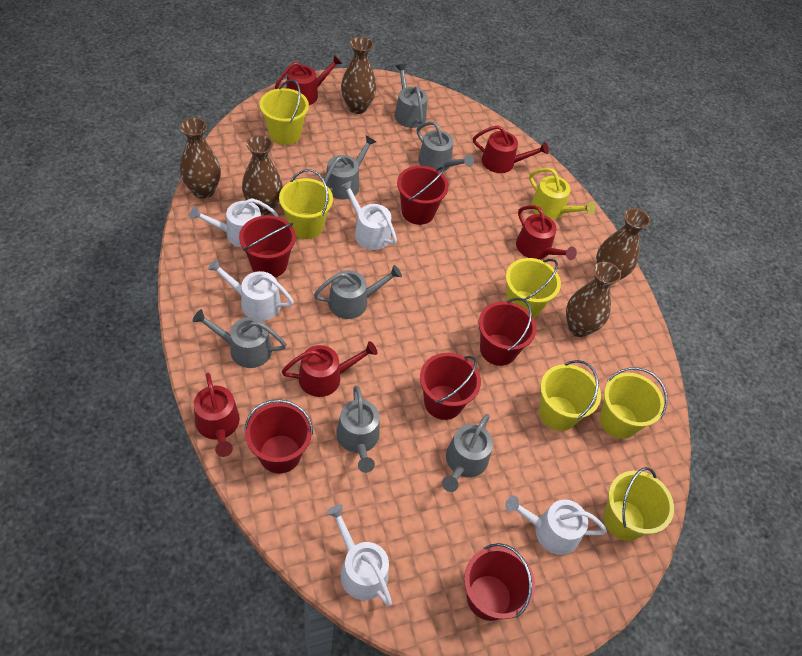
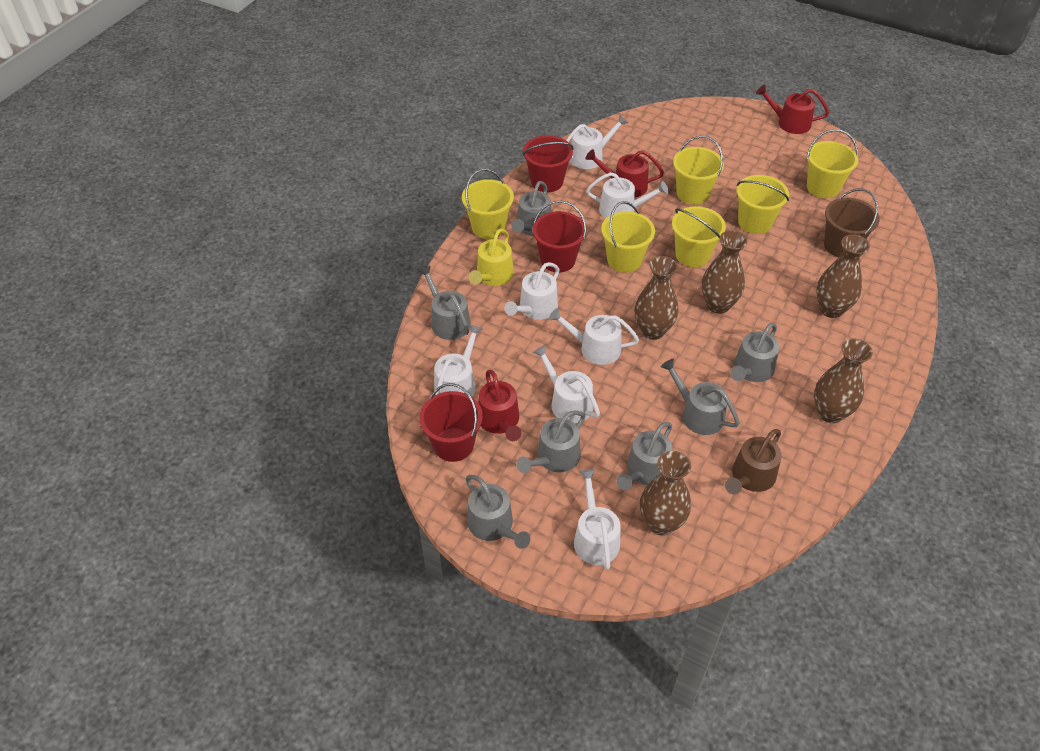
brown bucket: none = 0 -> [824,188,880,257] = 1
brown watering can: none = 0 -> [725,429,782,494] = 1
red bucket: [239,215,296,277] [244,399,313,473] [397,166,449,225] [420,353,481,420] [464,543,535,621] [479,298,536,366] = 6 -> [419,383,483,462] [522,135,573,192] [532,200,586,272] = 3
red watering can: [194,373,240,457] [275,55,343,105] [282,341,378,397] [473,125,549,173] [516,205,577,260] = 5 -> [478,369,521,441] [585,149,664,197] [756,85,829,134] = 3
white watering can: [190,198,278,247] [208,259,294,321] [327,504,392,606] [340,181,397,250] [505,496,607,555] = 5 -> [434,324,482,397] [504,262,560,320] [533,345,600,423] [549,308,639,365] [566,115,628,169] [574,469,621,570] [586,172,668,219] = 7

